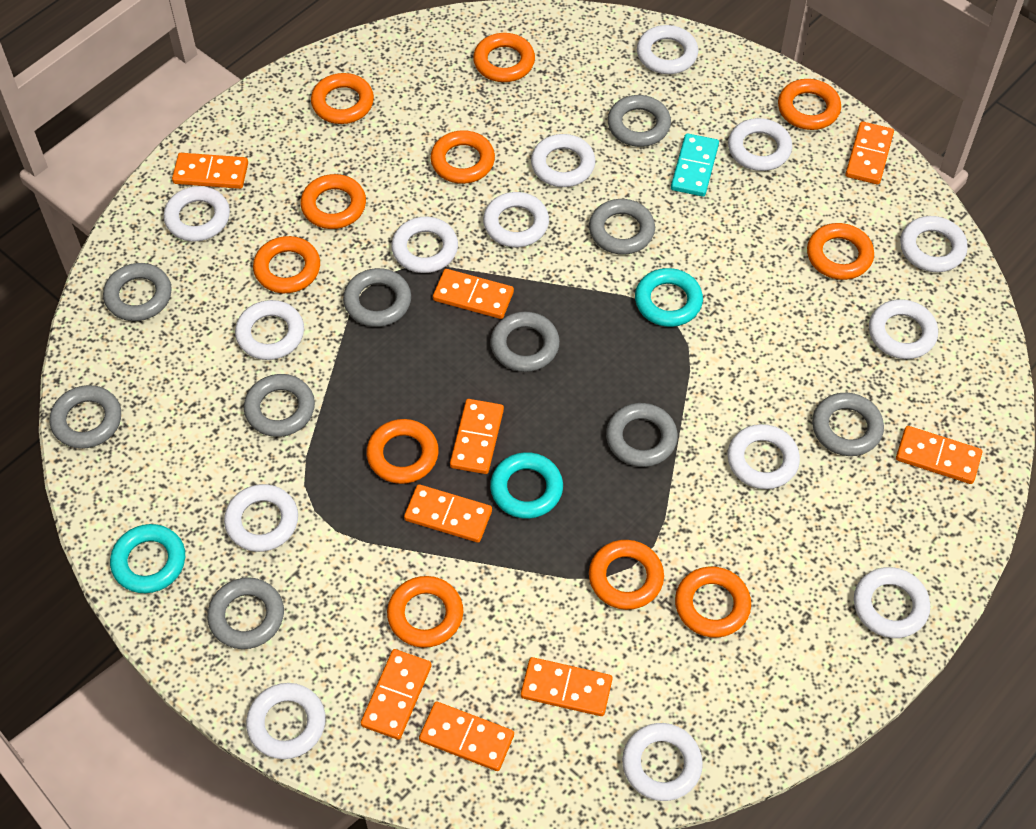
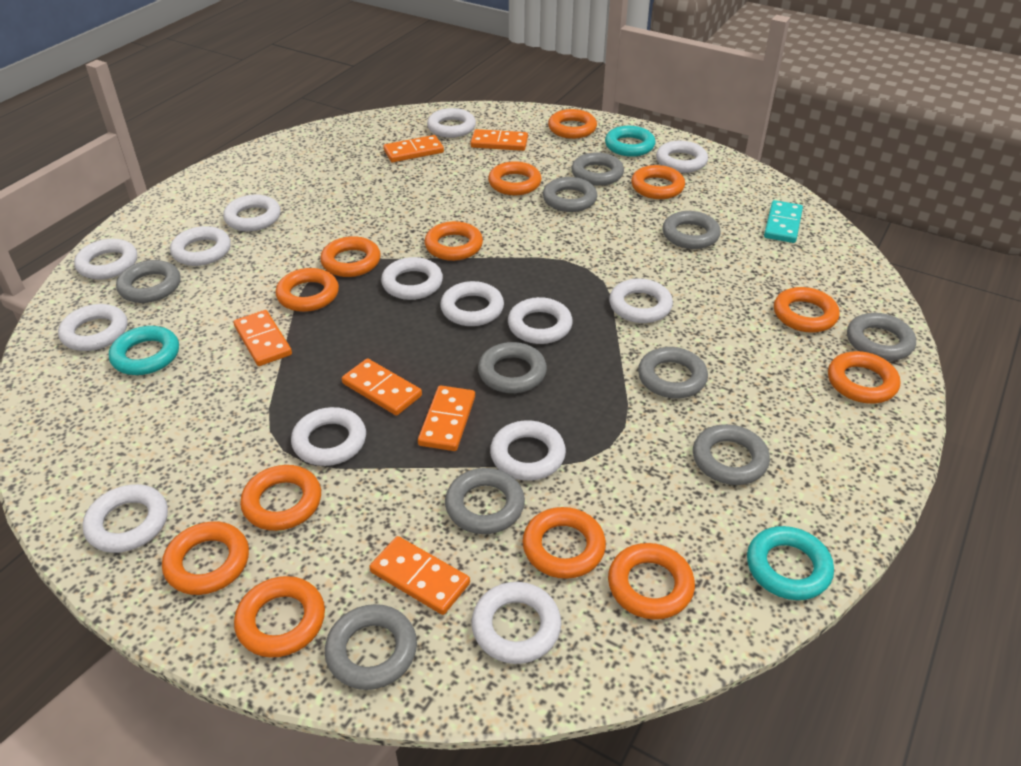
orange domino: [172,153,248,189] [361,649,431,740] [404,484,492,543] [419,701,514,771] [433,269,514,319] [450,399,504,474] [521,657,613,716] [845,121,894,184] [896,426,982,484] = 9 -> [234,310,292,366] [342,358,422,416] [369,536,470,615] [383,135,444,162] [418,385,475,451] [470,129,528,151] = 6
orange ring: [253,236,320,293] [301,174,366,229] [311,73,374,124] [367,419,439,484] [387,576,463,648] [430,130,495,184] [473,33,535,82] [589,540,664,610] [675,566,751,638] [778,79,841,130] [807,223,874,280] = 11 -> [162,521,249,595] [234,576,325,658] [240,465,321,531] [275,268,339,312] [320,236,381,277] [424,221,483,261] [488,161,542,195] [522,507,606,579] [548,109,597,139] [608,543,695,620] [631,165,685,199] [774,287,840,333] [828,351,900,403] = 13

